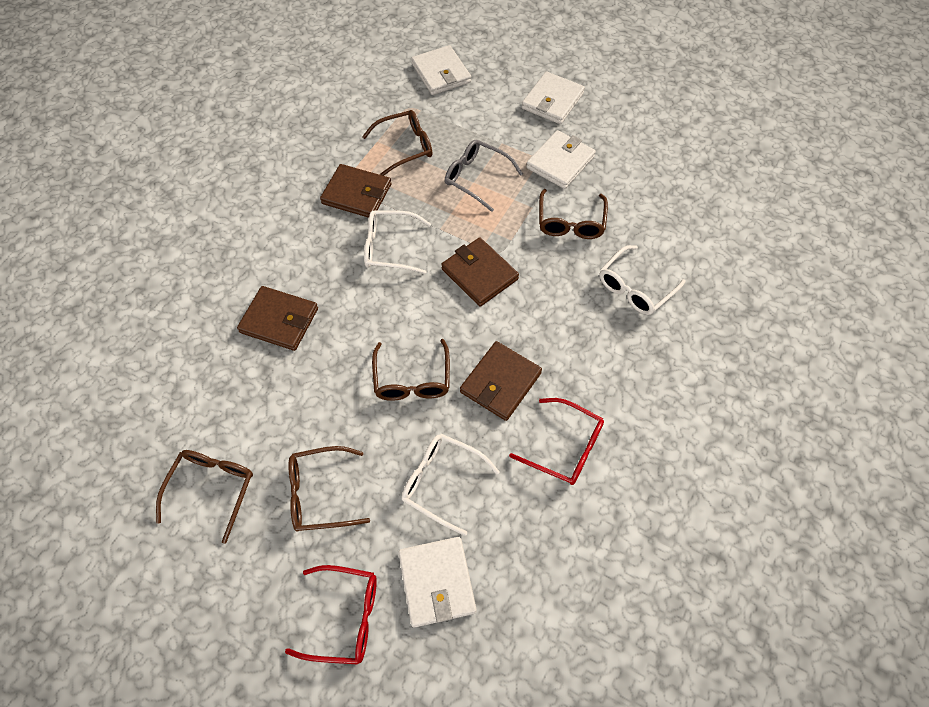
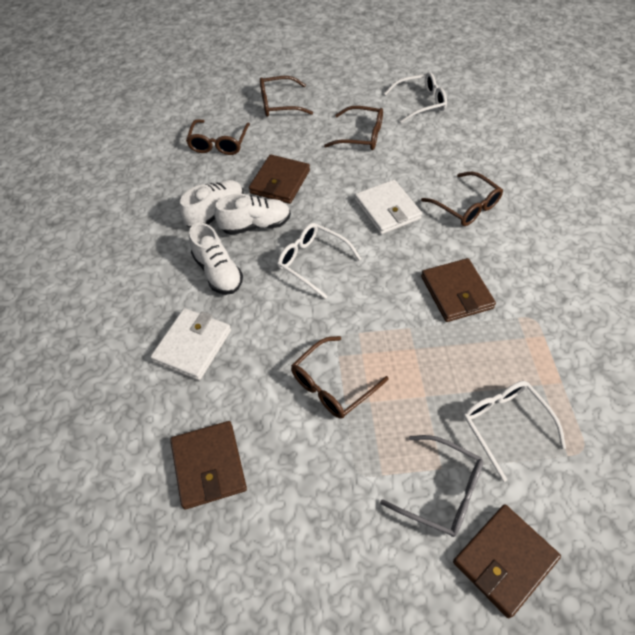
red glasses: [285,565,377,664] [509,398,604,485] = 2 -> none = 0
white shoe: none = 0 -> [180,180,244,227] [189,223,243,295] [214,194,291,235] = 3
white wallet: [398,537,477,628] [411,45,471,95] [522,71,585,124] [526,130,596,189] = 4 -> [150,308,231,380] [355,180,422,234] = 2

